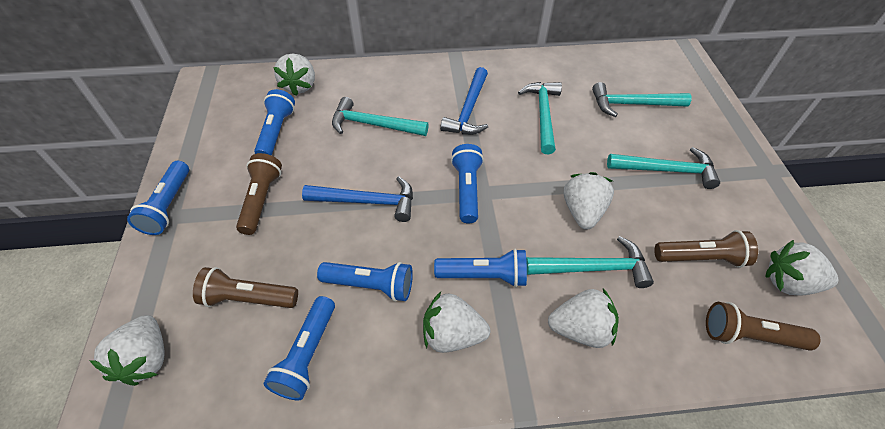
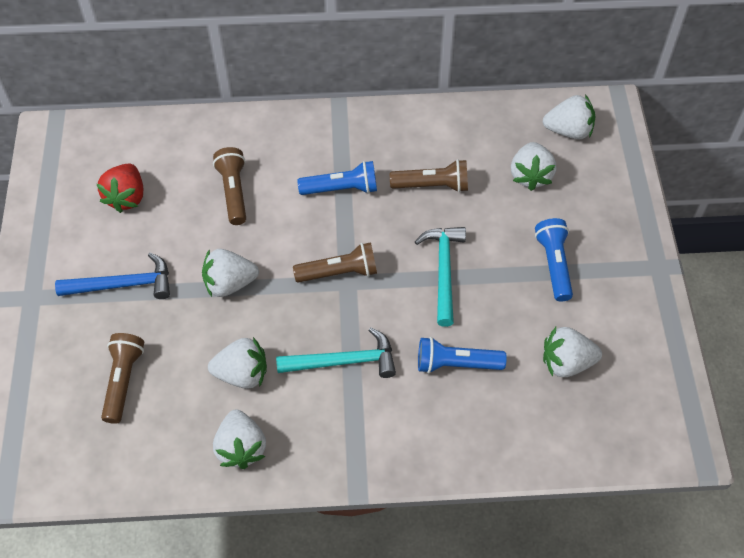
blue flashlight: [127,161,189,235] [254,89,295,156] [263,296,335,400] [317,262,413,302] [434,249,527,287] [451,144,484,223] = 6 -> [297,161,377,195] [418,337,507,374] [535,218,573,302] = 3
blue hammer: [302,176,413,222] [440,67,488,135] = 2 -> [55,253,170,299] = 1
red strawberry: none = 0 -> [97,164,143,213] = 1
turquoise hammer: [332,97,429,136] [518,82,562,154] [526,236,654,288] [592,82,691,117] [607,147,720,189] = 5 -> [276,327,396,378] [415,227,466,327] = 2

